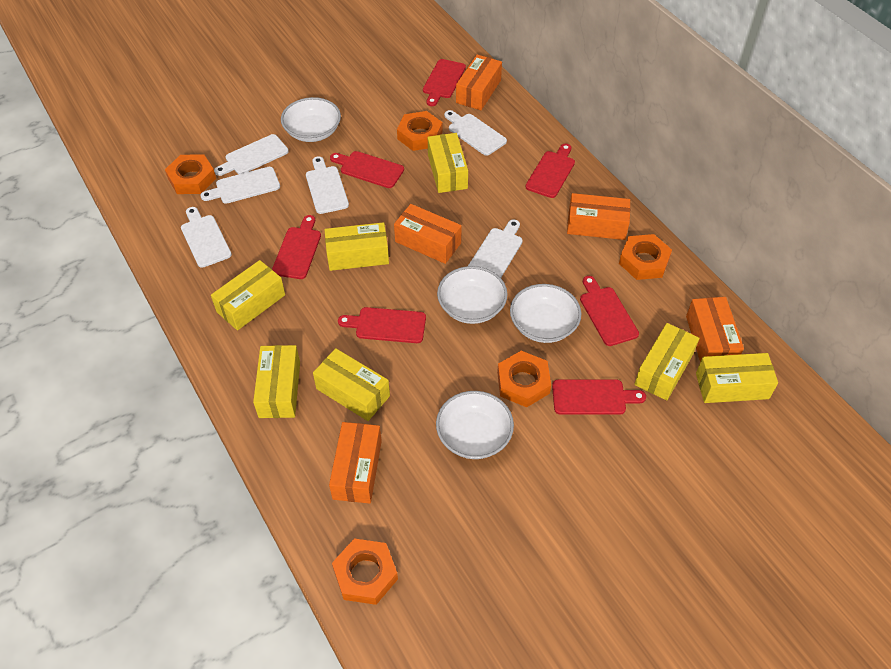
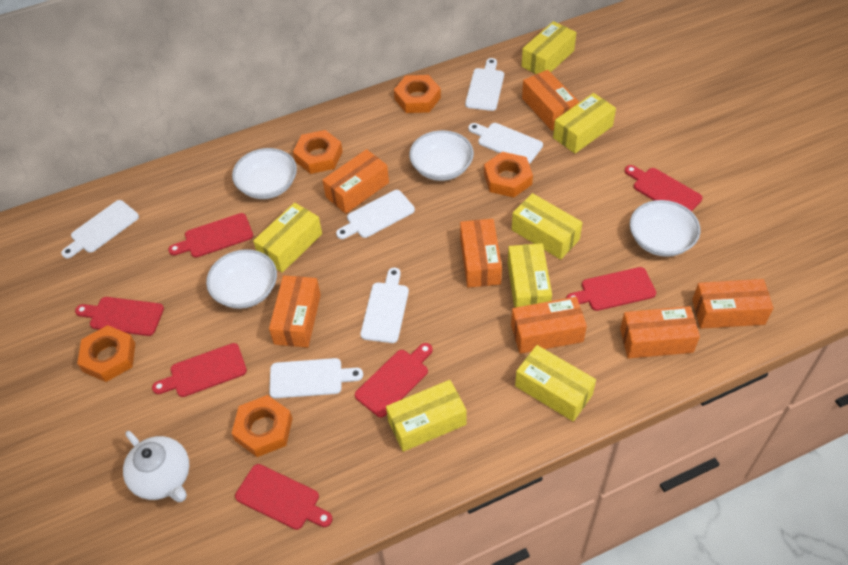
orange box: [329,422,382,504] [394,204,462,264] [456,55,502,110] [567,193,630,240] [686,297,744,362] = 5 -> [269,275,321,348] [322,149,389,214] [460,219,502,288] [511,297,587,354] [522,70,579,131] [620,306,700,359] [692,279,773,329] = 7
white teapot: none = 0 -> [123,431,189,502] = 1

